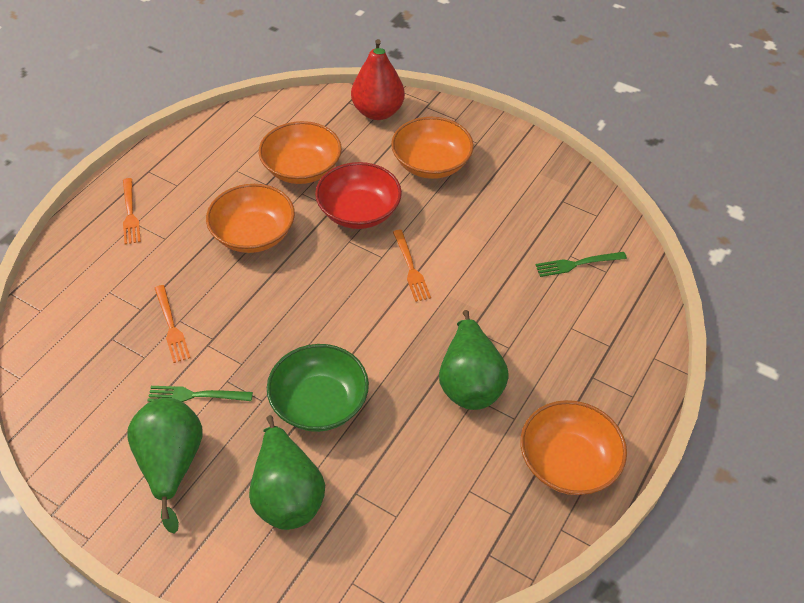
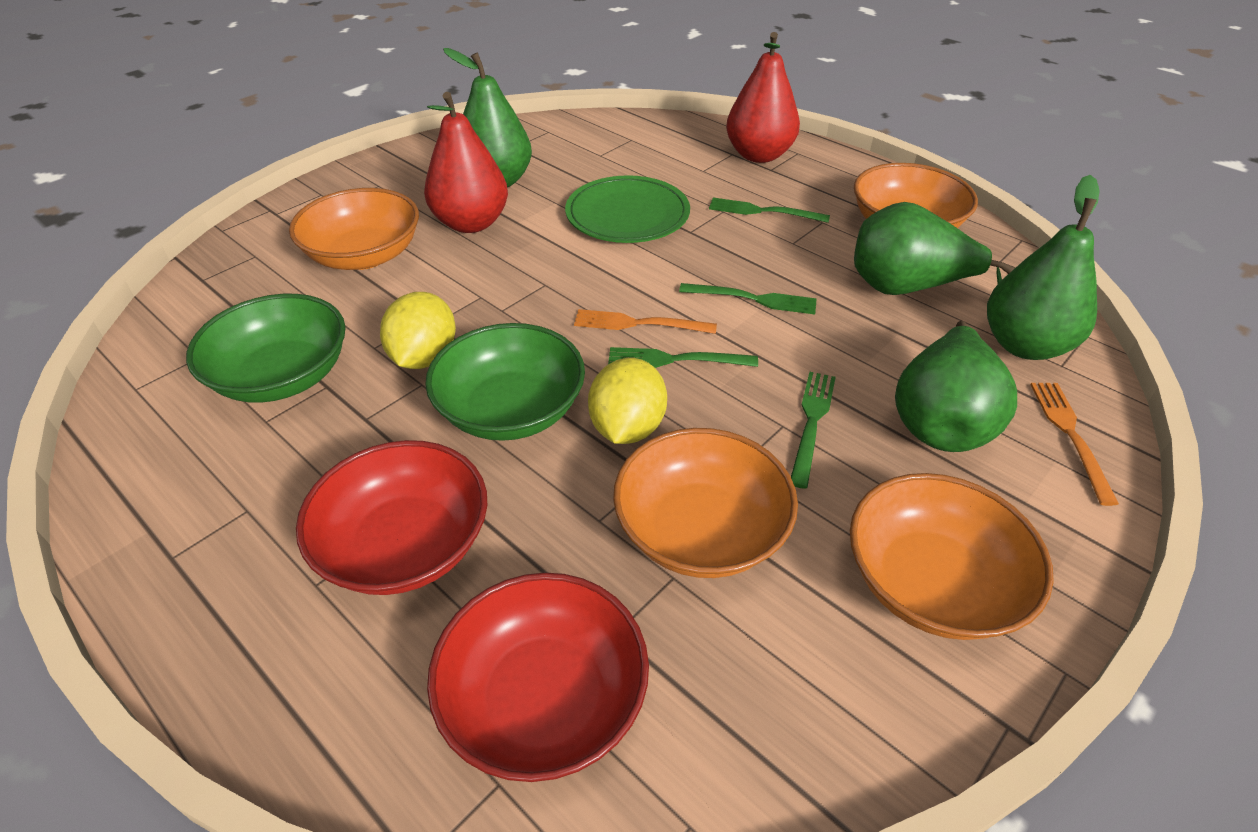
green bowl: [267,344,369,432] = 1 -> [186,294,346,403] [425,323,585,441] = 2
green fork: [147,386,253,402] [535,252,627,277] = 2 -> [608,347,758,368] [679,283,817,314] [709,198,830,223] [791,372,836,489] = 4
green pear: [127,398,203,533] [249,415,325,530] [439,310,509,410] = 3 -> [443,48,532,188] [854,202,1015,295] [895,321,1017,452] [987,175,1100,360] = 4
green plate: none = 0 -> [565,175,690,243] = 1
orange fork: [123,178,141,244] [154,285,191,363] [393,230,431,302] = 3 -> [574,309,717,334] [1030,383,1119,506] = 2
red bowl: [315,162,402,229] = 1 -> [296,440,487,595] [427,573,649,782] = 2
red pear: [351,39,405,120] = 1 -> [424,92,508,233] [726,32,800,163] = 2
yellow lemon: none = 0 -> [380,292,456,369] [588,358,667,444] = 2

